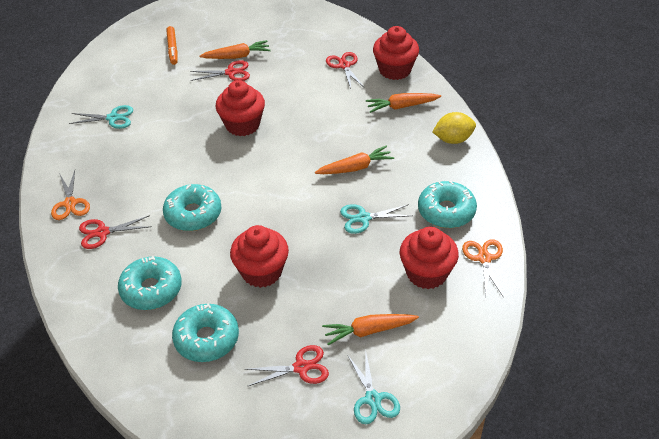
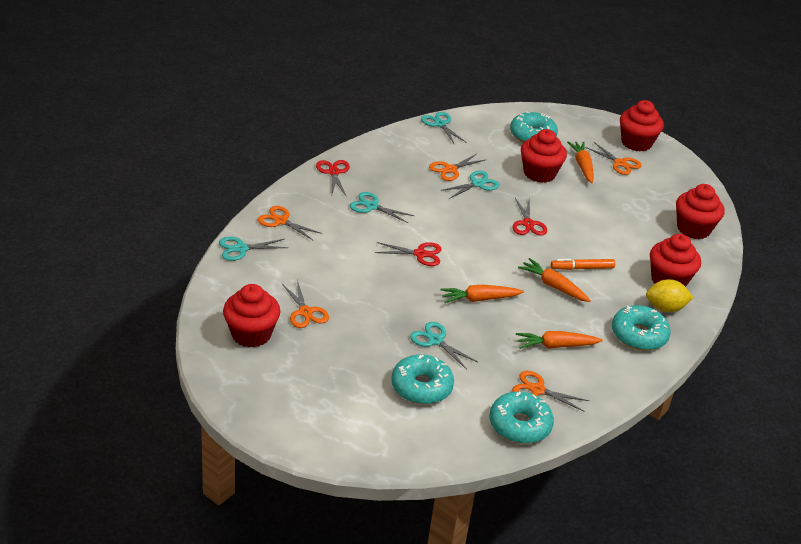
orange scissors: [51,171,90,220] [462,239,504,298] = 2 -> [258,206,322,240] [282,280,329,328] [429,154,485,181] [512,371,589,412] [585,142,642,175] = 5
red cupcake: [216,80,265,136] [230,225,289,288] [373,26,419,80] [400,227,459,289] = 4 -> [223,284,280,348] [521,129,567,183] [620,100,664,152] [650,234,701,287] [676,184,724,239] = 5
red scissors: [79,215,152,249] [190,60,250,81] [245,345,329,386] [326,52,364,89] = 4 -> [316,160,350,196] [375,242,441,266] [513,197,547,235] = 3
turquoise scissors: [69,105,133,129] [340,204,412,234] [347,353,400,424] = 3 -> [219,237,288,261] [350,192,414,223] [410,322,478,369] [421,112,466,145] [440,171,500,199] = 5

